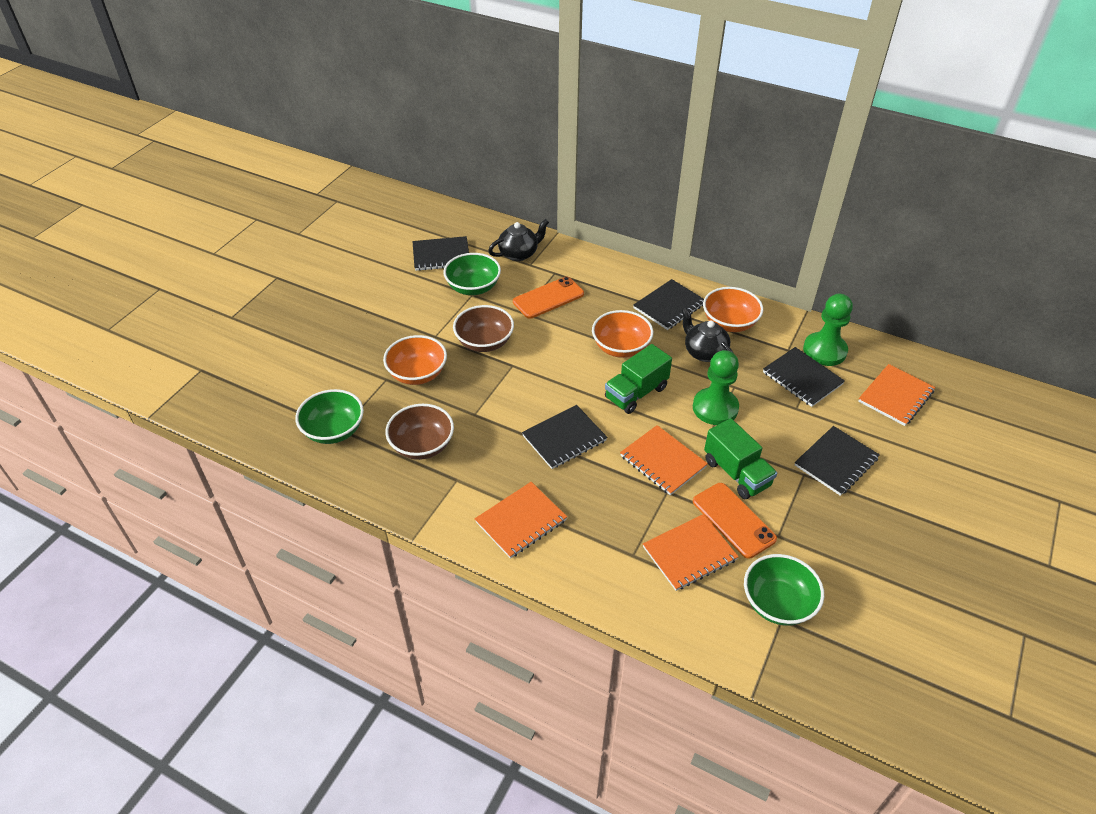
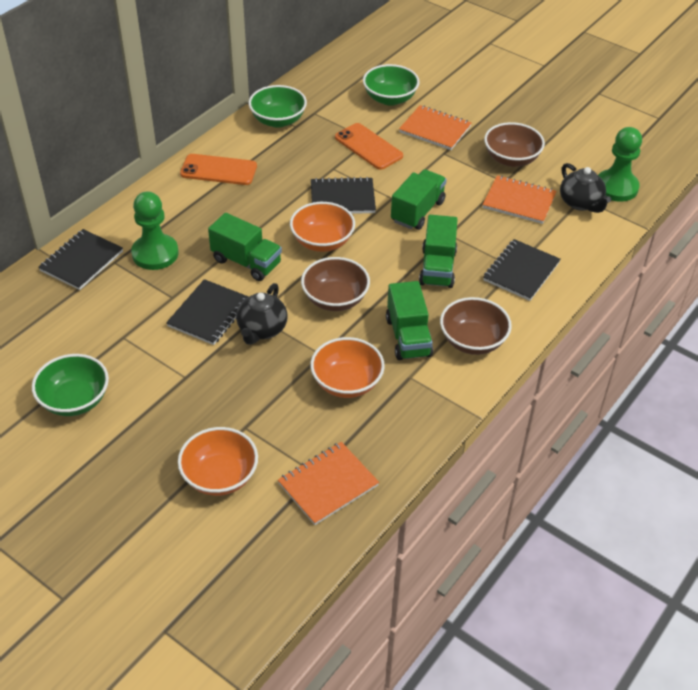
black notebook: [413,236,469,271] [522,405,607,469] [633,279,704,330] [763,347,845,407] [795,426,880,496] = 5 -> [38,229,123,290] [166,279,249,345] [311,177,376,214] [483,239,561,301] = 4
brown bowl: [385,404,454,460] [453,305,514,352] = 2 -> [301,257,370,311] [440,297,512,355] [484,122,545,167] = 3
green truck: [605,344,672,414] [704,418,777,499] = 2 -> [208,213,282,281] [386,281,433,360] [391,169,447,230] [419,215,458,288] = 4
orange notebook: [475,482,567,559] [620,425,708,495] [643,514,739,591] [858,364,935,426] = 4 -> [278,442,379,525] [399,105,472,150] [483,175,557,224] = 3

